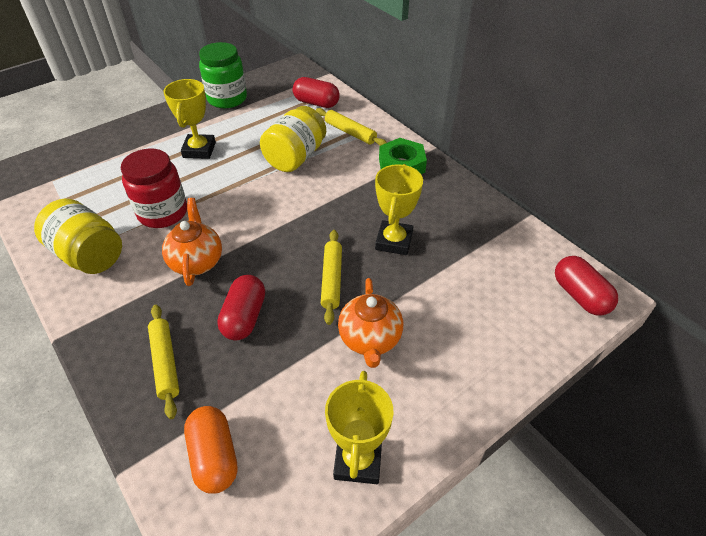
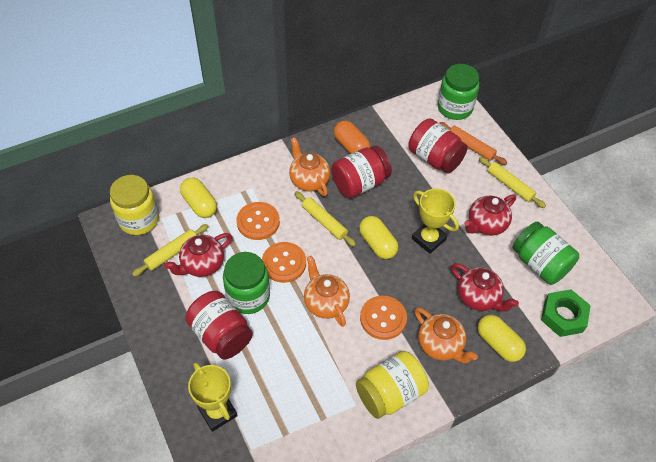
green jar: [199,42,247,108] = 1 -> [223,252,270,314] [438,64,479,120] [513,222,579,285] = 3
orange button: none = 0 -> [237,202,280,240] [262,242,306,283] [360,295,407,340] = 3
orange rolling pin: none = 0 -> [439,122,507,165] = 1
orange teapot: [162,198,222,286] [338,278,403,368] = 2 -> [289,137,330,196] [304,256,350,327] [415,307,478,363] = 3
red capsule: [217,275,265,341] [293,77,340,108] [555,256,618,315] = 3 -> none = 0
red jar: [121,148,187,228] = 1 -> [185,291,253,360] [331,146,392,198] [408,118,468,174] = 3
red teapot: none = 0 -> [164,233,232,277] [451,263,519,312] [464,194,516,236] = 3
yellow capsule: none = 0 -> [180,177,217,218] [359,216,398,259] [478,315,526,362] = 3
yellow trophy: [163,79,216,159] [325,371,394,484] [375,164,423,255] = 3 -> [188,362,238,432] [412,188,459,254] = 2

